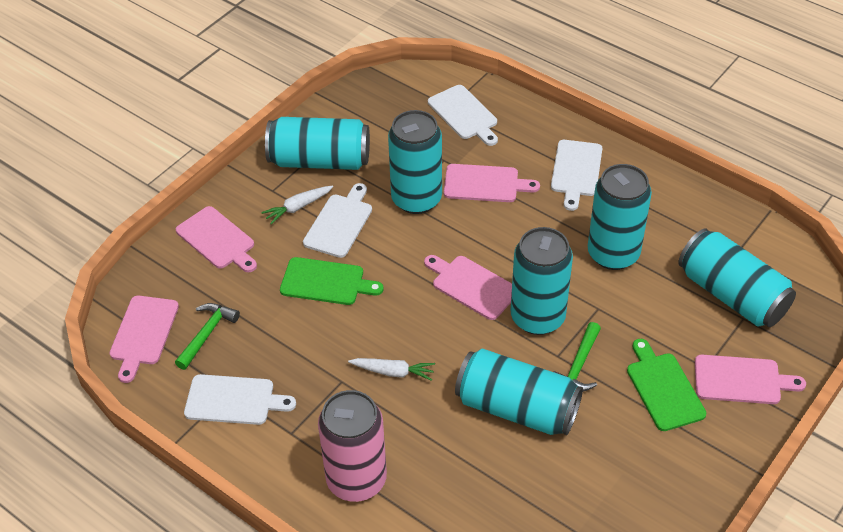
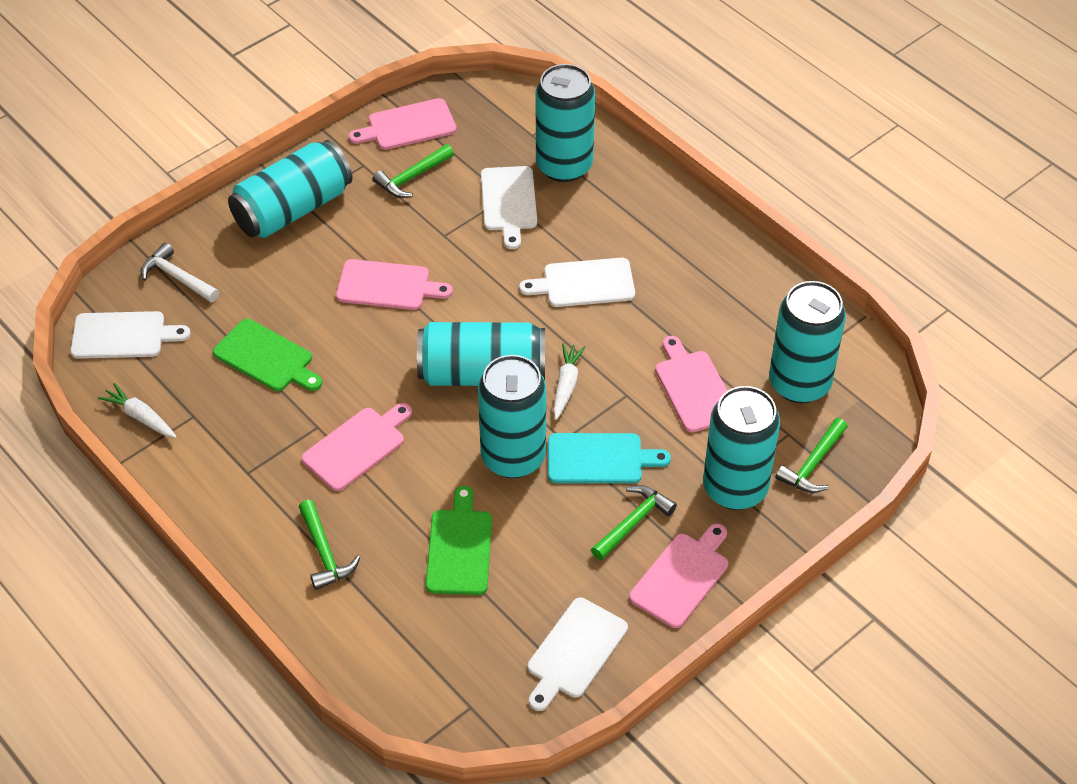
green hammer: [175,303,240,370] [554,322,601,391] = 2 -> [299,500,360,590] [373,144,454,198] [591,485,677,560] [775,418,848,493] = 4
pink can: [318,390,387,502] = 1 -> none = 0
turquoise cutting board: none = 0 -> [548,433,671,483] = 1
white hammer: none = 0 -> [141,242,219,302] = 1

